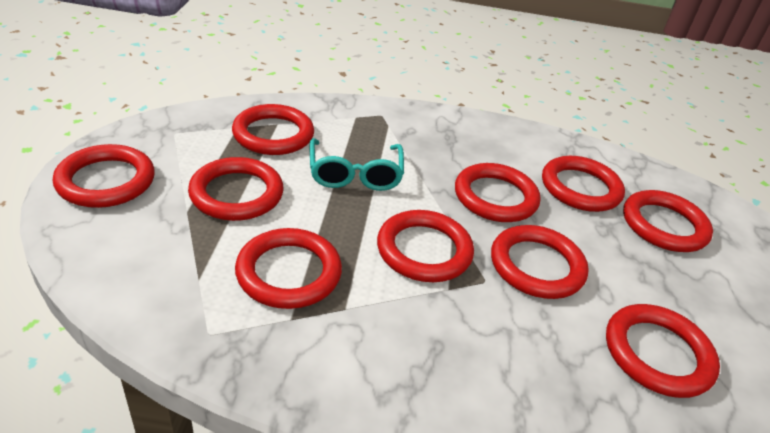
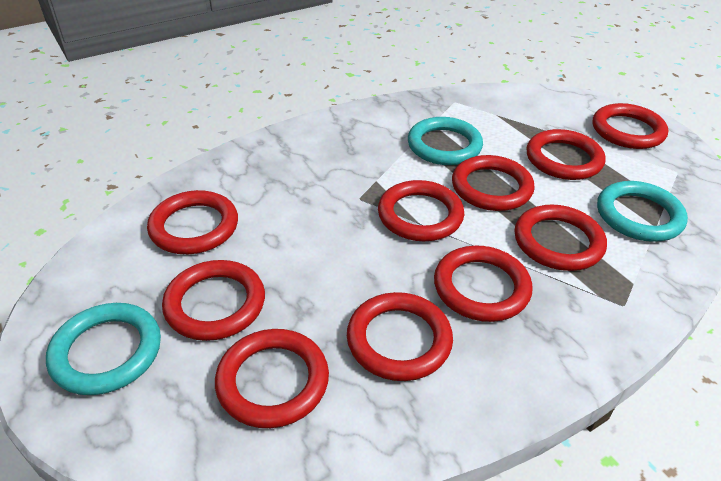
turquoise glasses: [310,138,404,191] = 1 -> none = 0
turquoise ring: none = 0 -> [46,303,161,395] [408,117,483,165] [597,181,688,242] = 3

